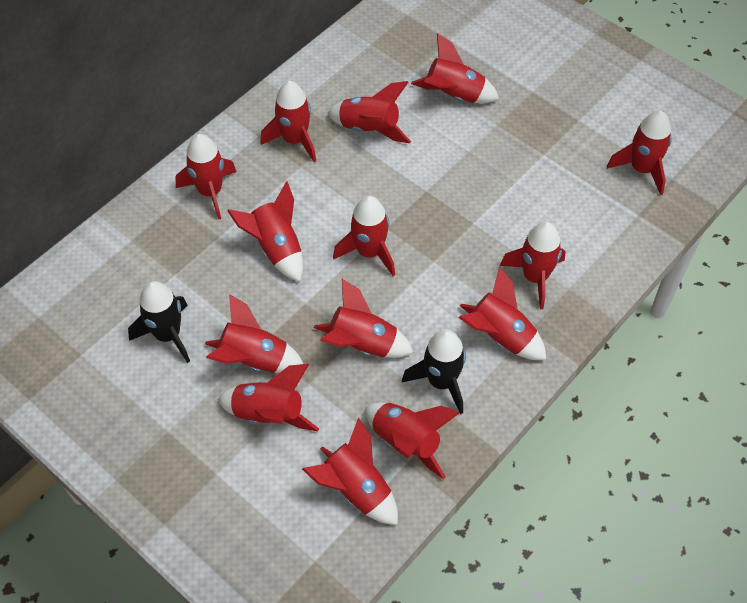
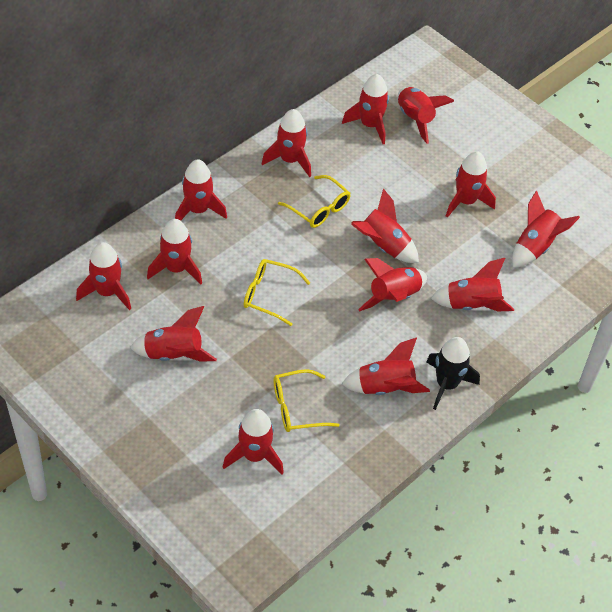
black rocket: [128,281,190,363] [402,330,466,414] = 2 -> [426,337,480,410] = 1
yellow glasses: none = 0 -> [244,259,310,326] [274,369,340,432] [278,175,351,228] = 3

